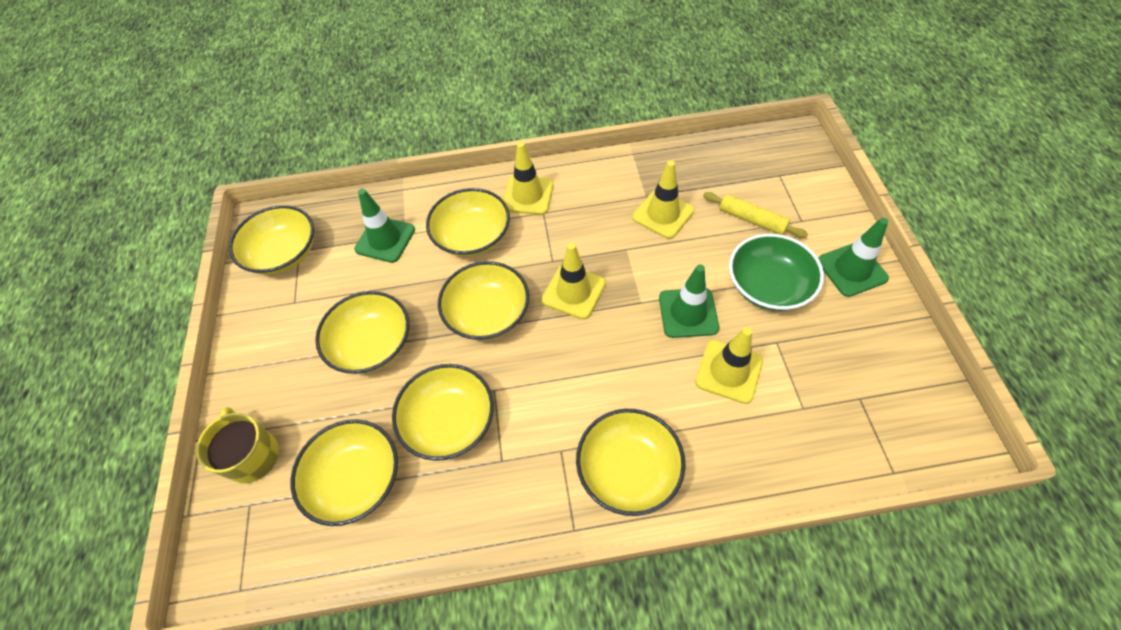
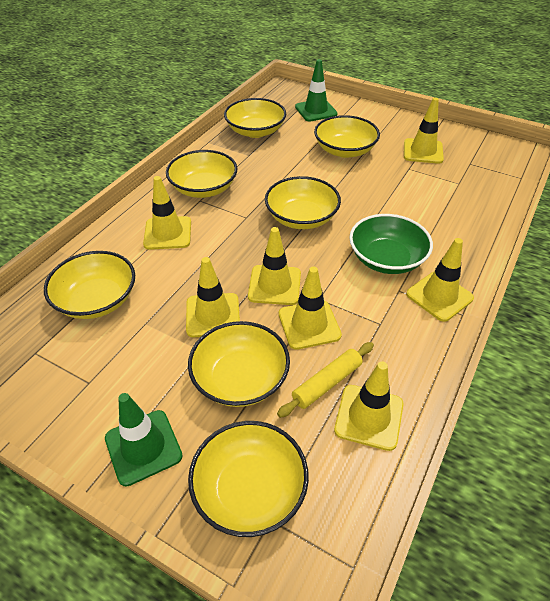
green traffic cone: [354,189,415,263] [659,264,719,338] [818,218,889,297] = 3 -> [105,393,183,487] [295,59,338,122] = 2
yellow mug: [196,407,279,483] = 1 -> none = 0
yellow traffic cone: [503,142,554,215] [542,243,606,319] [632,160,694,239] [695,327,763,404] = 4 -> [143,176,191,250] [186,257,240,337] [248,227,301,305] [279,267,342,350] [334,361,404,451] [404,98,444,164] [406,238,474,322] = 7

